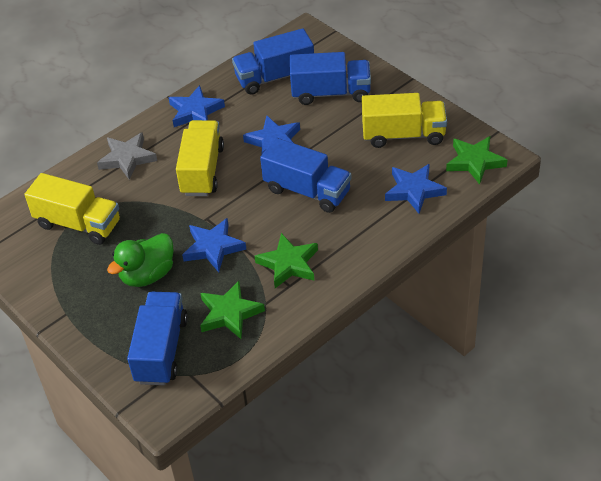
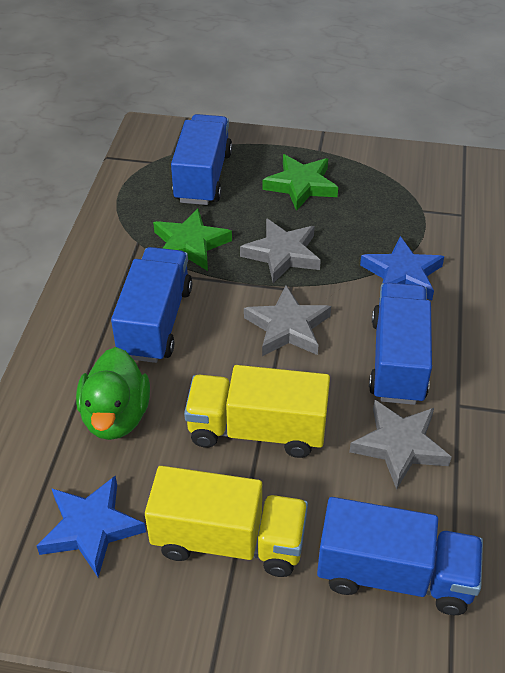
blue star: [168,85,225,127] [182,218,246,272] [243,115,300,154] [385,164,447,214] = 4 -> [37,476,146,577] [360,236,444,301] = 2
green star: [200,281,265,339] [254,233,318,288] [446,136,507,184] = 3 -> [153,208,232,271] [262,154,338,211] = 2
grey star: [97,132,157,180] = 1 -> [240,218,321,283] [244,286,331,356] [349,400,451,490] = 3
yellow truck: [24,173,120,245] [176,120,224,196] [362,93,447,148] = 3 -> [145,466,308,577] [184,365,330,458] = 2

